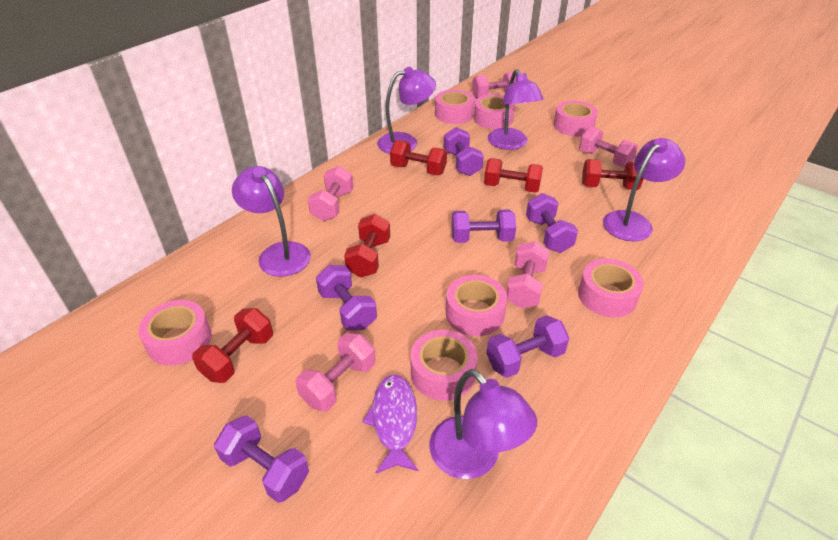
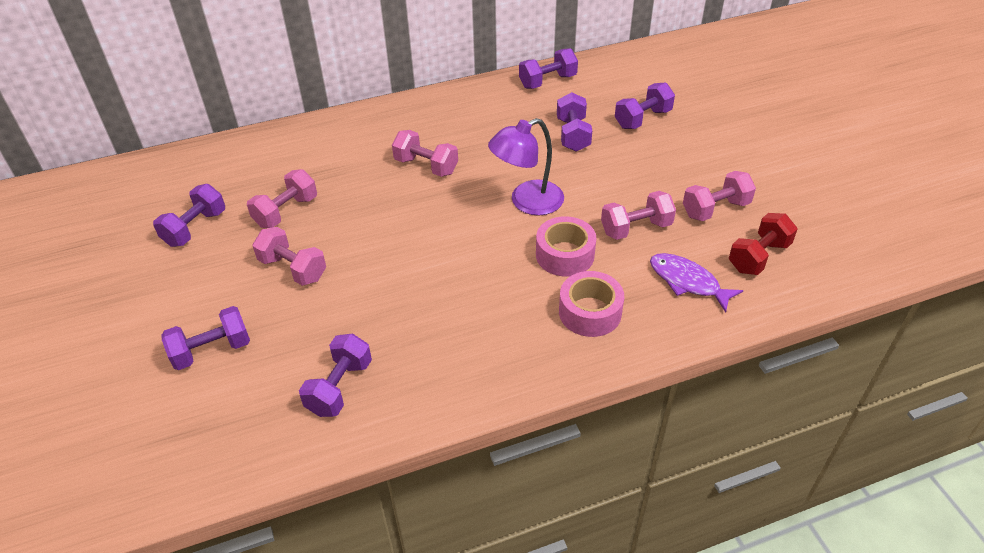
pink tape: [138,300,212,366] [410,330,478,401] [435,90,475,124] [446,275,507,336] [474,94,515,129] [554,101,598,136] [578,259,644,317] = 7 -> [536,216,596,277] [559,271,624,337] = 2
purple lamp: [232,166,311,277] [377,67,436,154] [430,369,537,479] [488,69,544,150] [603,138,685,241] = 5 -> [488,118,564,216] = 1
red dumbbell: [192,308,273,383] [344,214,390,278] [390,140,447,175] [484,158,543,193] [582,159,643,190] = 5 -> [729,213,798,275] = 1

